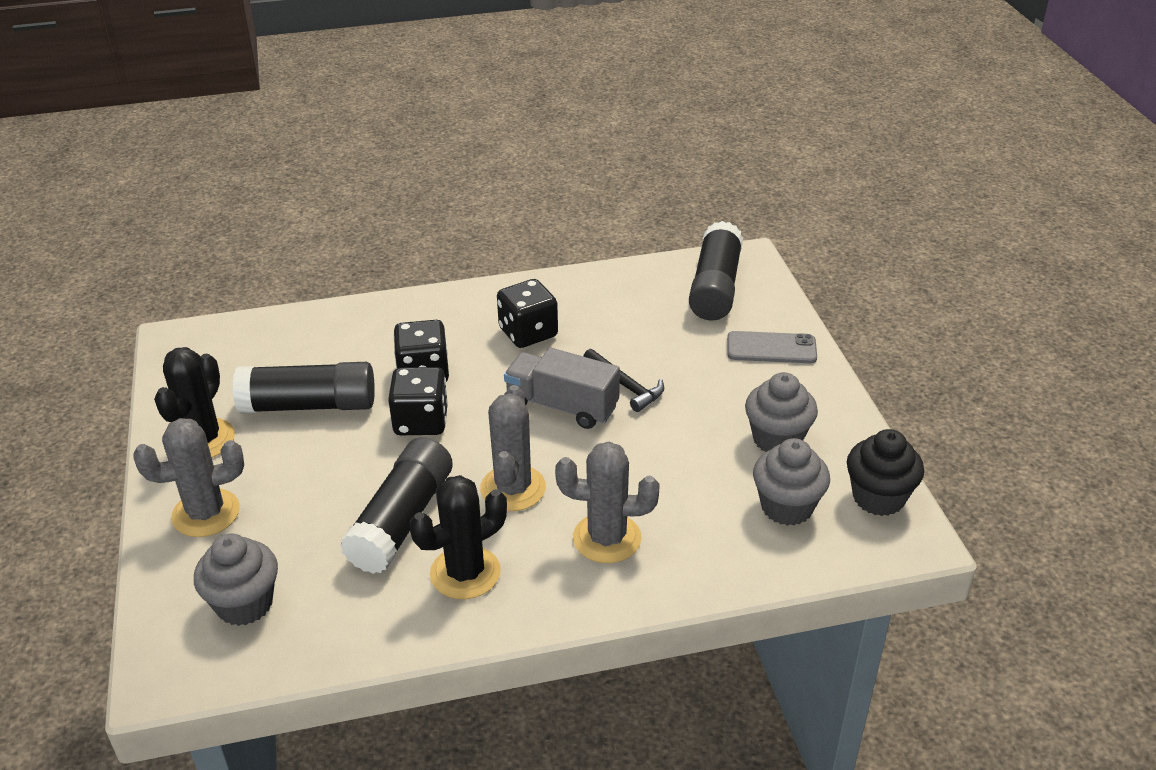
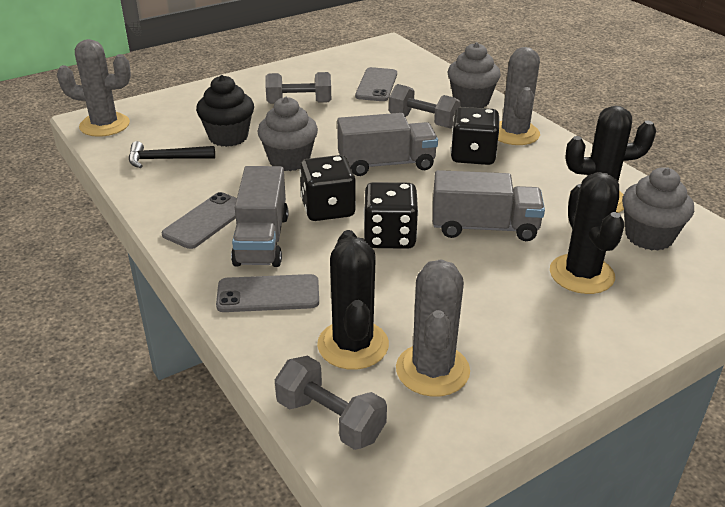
black cactus: [154,347,235,458] [409,475,507,599] = 2 -> [317,230,389,370] [550,172,625,294] [565,105,656,213] = 3
black glue stick: [233,362,375,413] [340,437,453,574] [689,221,743,321] = 3 -> none = 0
grey dumbbell: none = 0 -> [265,72,331,104] [275,356,387,450] [389,84,461,128] = 3
grey phone: [727,331,817,363] = 1 -> [162,192,237,249] [216,274,319,312] [355,67,397,101] = 3
grey truck: [504,348,620,429] = 1 -> [231,166,288,267] [337,113,438,176] [433,170,545,241] = 3

